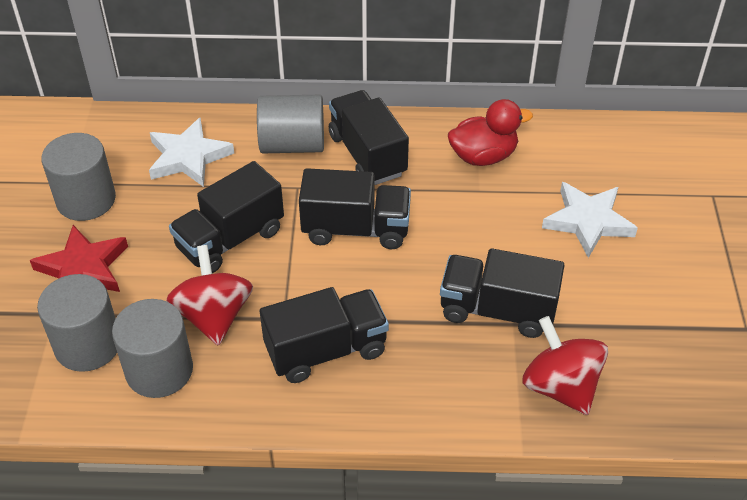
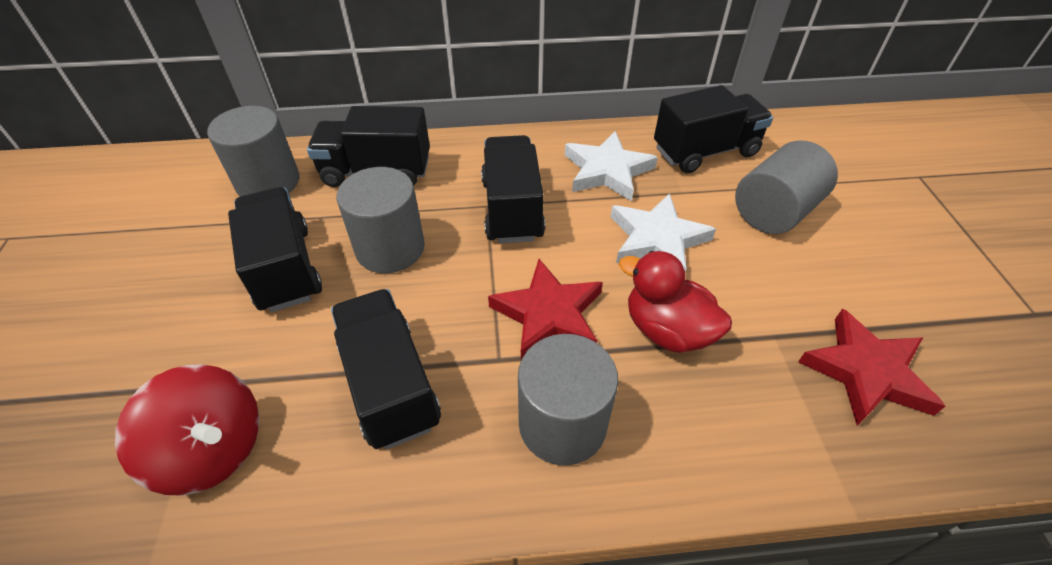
red spinning top: [166,245,253,346] [522,316,608,415] = 2 -> [115,364,259,496] = 1
red star: [30,225,128,292] = 1 -> [488,259,603,360] [798,309,945,426] = 2

